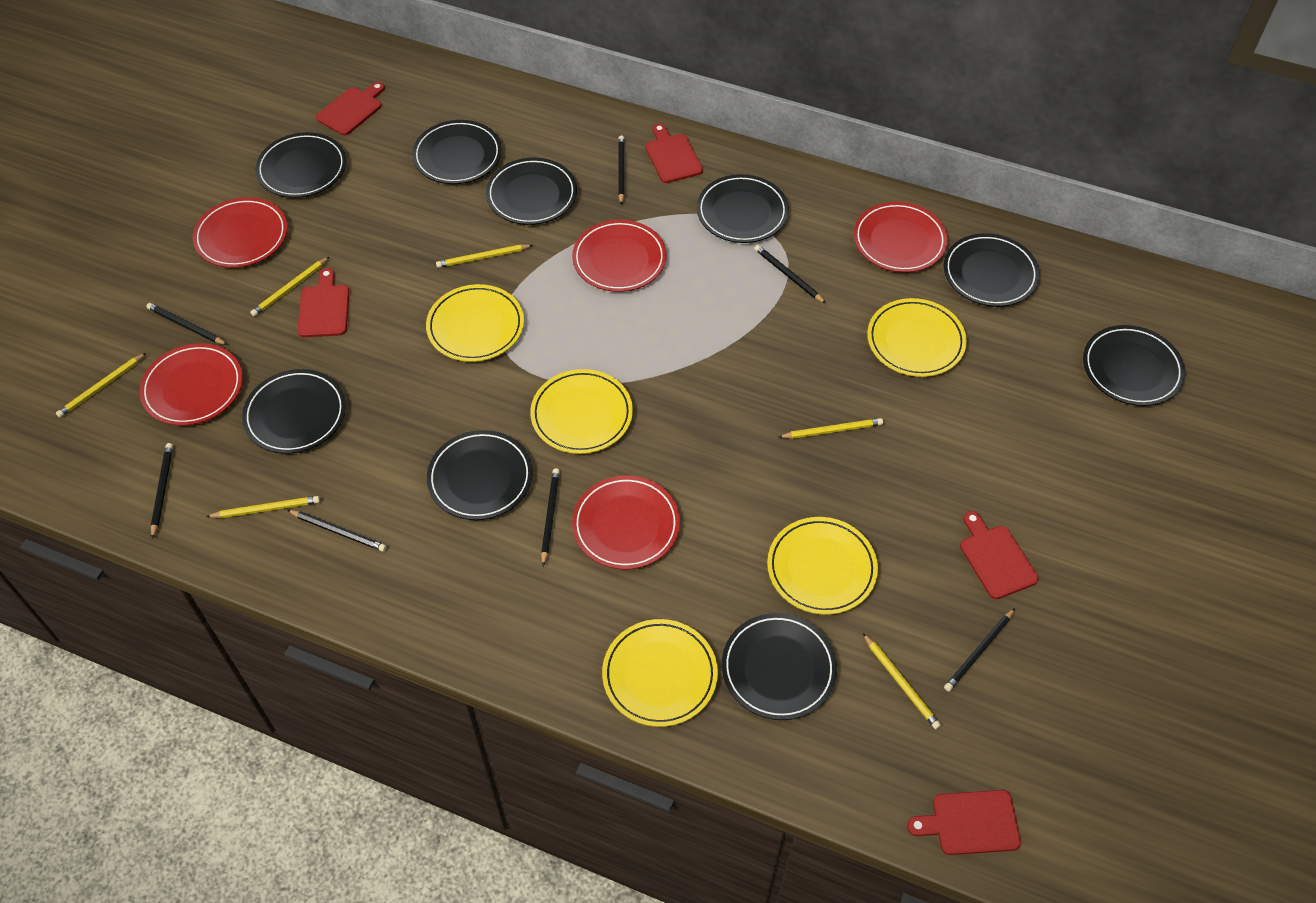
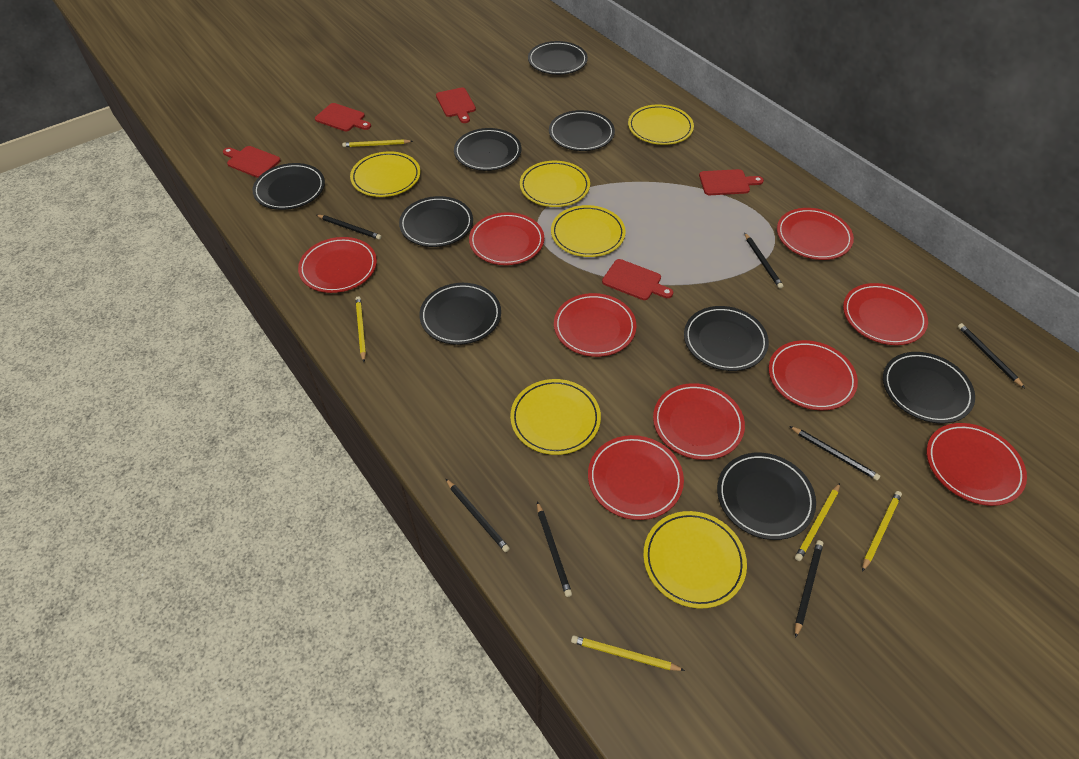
red plate: [140,343,243,426] [193,197,287,268] [572,220,667,292] [572,476,680,570] [854,202,948,273] = 5 -> [298,237,377,293] [469,212,544,265] [554,293,636,357] [588,435,684,520] [653,383,745,460] [769,340,858,410] [777,208,854,260] [843,283,928,345] [927,423,1027,506] = 9
yellow pencil: [56,353,146,418] [206,496,320,518] [250,257,329,316] [436,245,533,268] [779,418,883,439] [863,633,941,730] = 6 -> [342,139,413,147] [355,297,366,362] [571,635,685,671] [795,483,840,561] [862,491,902,572] = 5
yellow plate: [426,284,524,362] [530,369,633,454] [602,619,718,727] [767,517,878,615] [867,298,967,377] = 5 -> [350,151,420,197] [510,379,601,455] [520,161,590,207] [551,205,626,257] [628,105,694,145] [643,511,747,609] = 6

